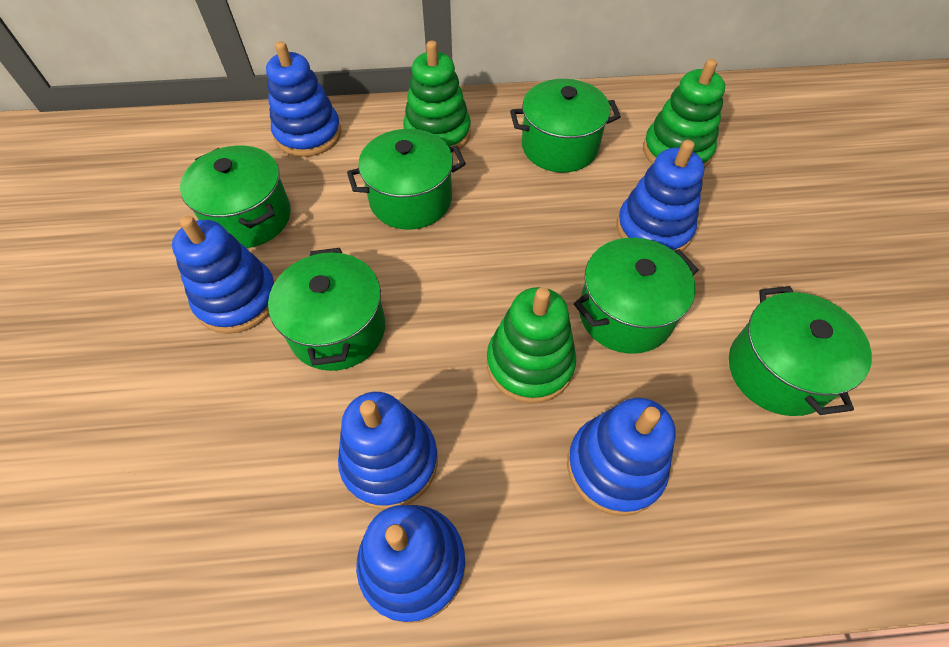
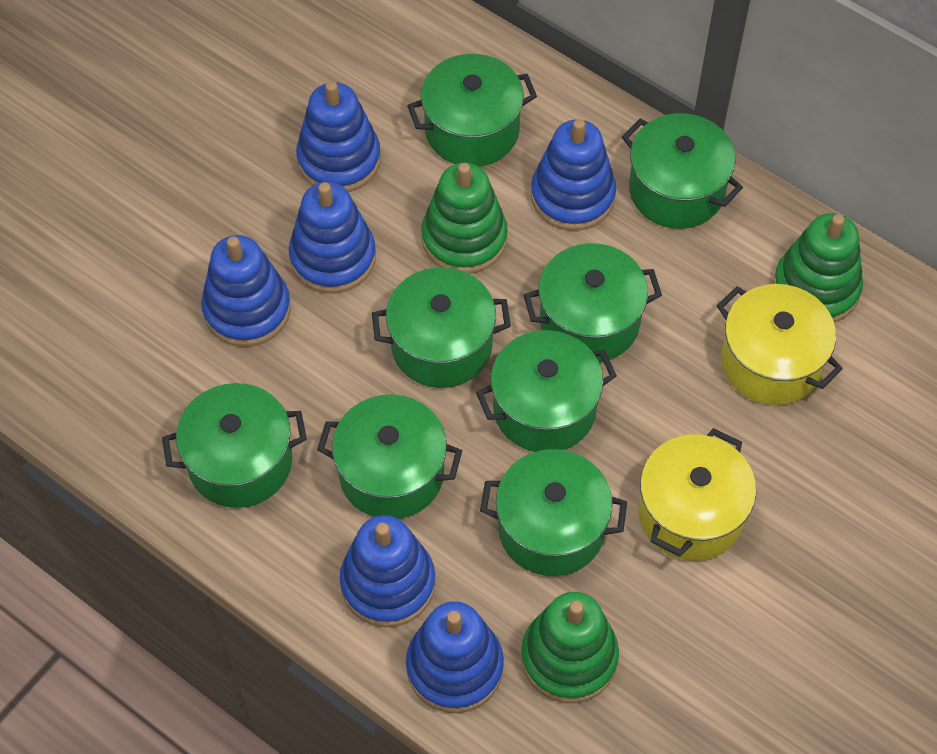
green pot: [180,146,291,248] [268,248,385,371] [347,129,466,230] [510,79,621,173] [574,238,699,354] [729,286,872,416] = 6 -> [162,383,307,508] [317,394,462,519] [372,267,511,388] [407,54,537,167] [476,330,617,452] [480,449,627,576] [523,243,662,363] [622,113,743,229] = 8
yellow pot: none = 0 -> [638,428,756,561] [717,284,843,405] = 2

